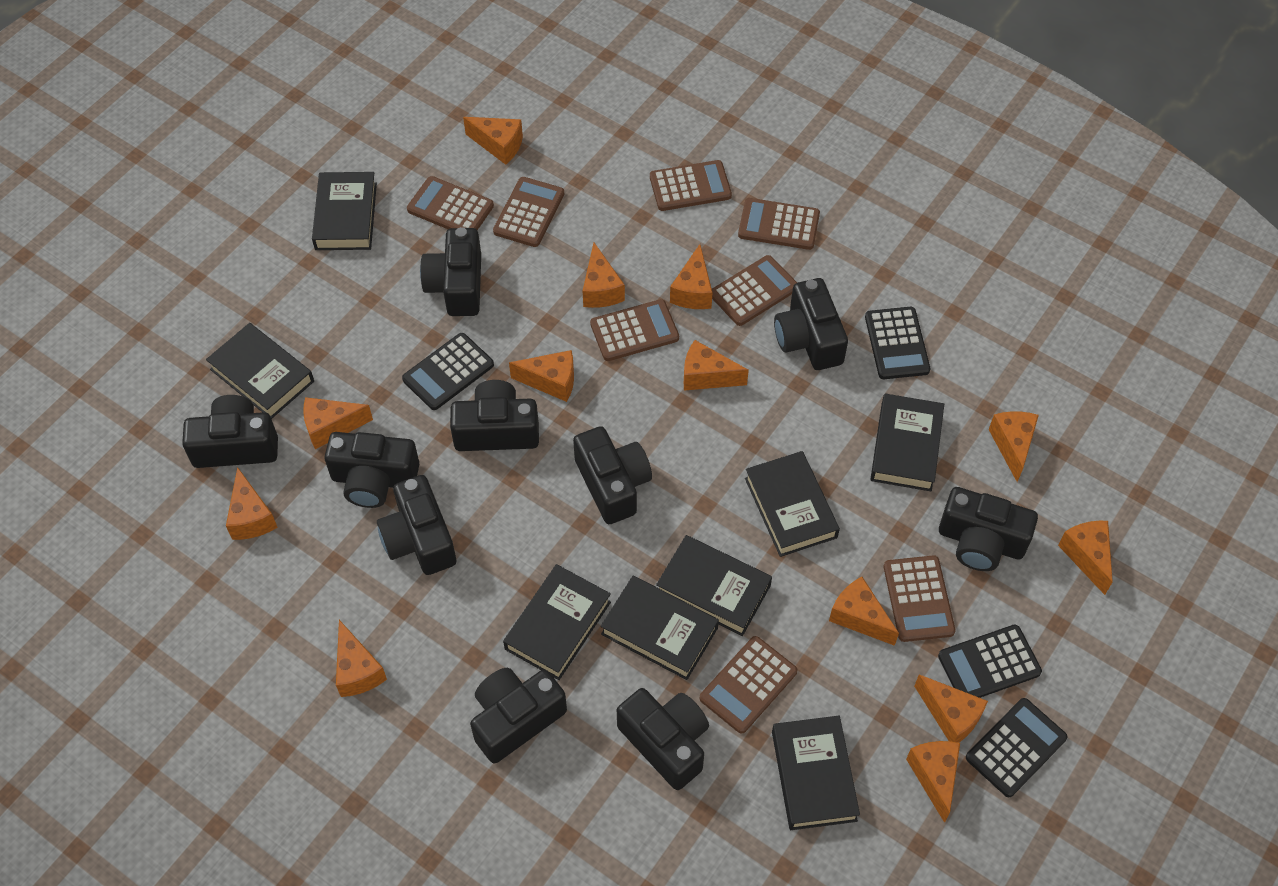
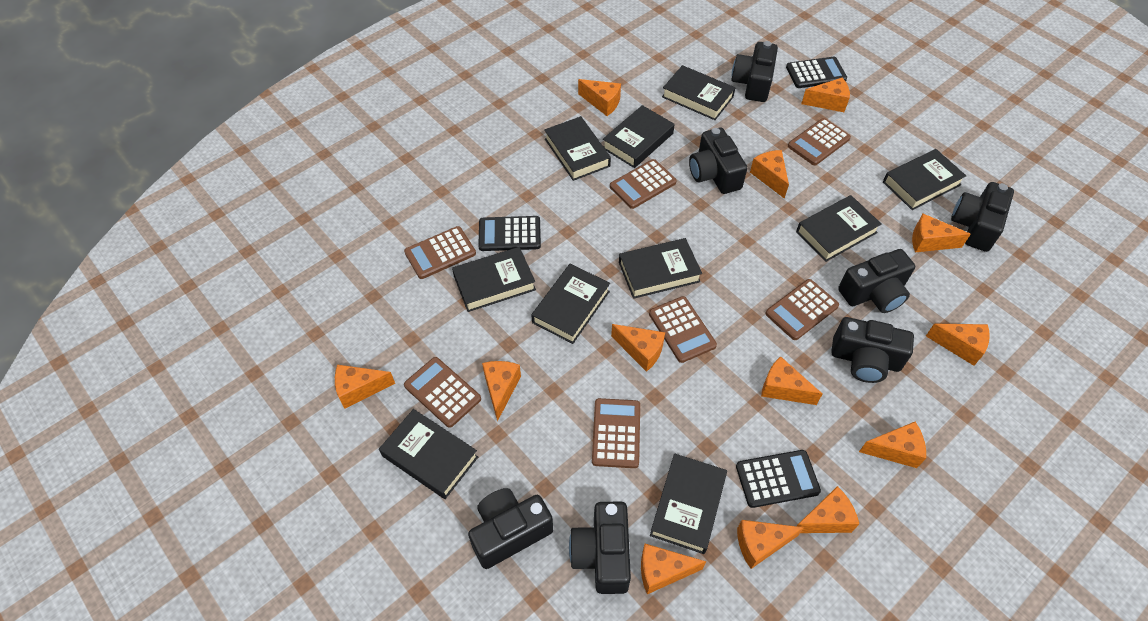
black book: [206,323,314,419] [312,172,377,250] [503,564,611,680] [601,576,719,680] [656,535,772,636] [745,451,840,557] [772,716,860,830] [871,393,944,491] = 8 -> [379,409,478,499] [452,247,536,312] [531,264,610,344] [544,116,611,181] [603,105,675,168] [619,238,702,299] [650,453,727,554] [662,65,735,120] [796,195,882,262] [883,149,966,210] = 10
black calculator: [402,333,494,410] [865,307,930,379] [938,625,1042,698] [966,698,1067,797] = 4 -> [478,216,541,251] [736,450,821,508] [786,57,847,88] = 3
black camera: [182,395,278,468] [324,432,419,508] [377,475,456,575] [420,227,481,316] [450,380,539,451] [470,668,567,763] [573,426,652,524] [617,688,709,790] [774,278,848,370] [939,487,1038,571] = 10 -> [468,488,553,569] [569,502,631,594] [689,128,747,194] [731,41,778,102] [831,317,914,383] [838,249,915,313] [951,182,1014,252] = 7
brown calculator: [407,176,494,230] [493,177,564,247] [590,299,679,361] [650,160,732,211] [700,636,798,734] [712,255,797,326] [738,198,820,250] [884,555,956,642] = 8 -> [404,226,476,279] [404,357,481,428] [592,398,640,468] [610,159,677,209] [649,296,717,363] [765,279,839,340] [788,118,851,165] = 7

